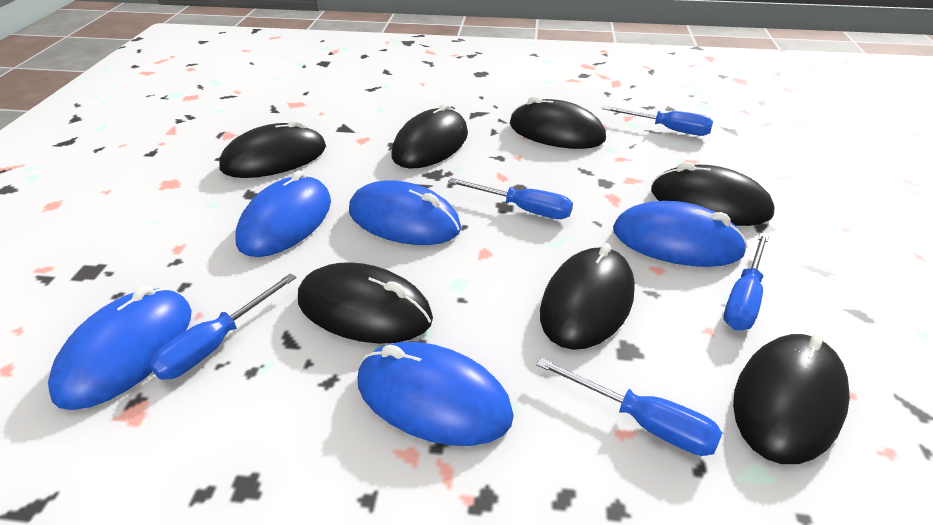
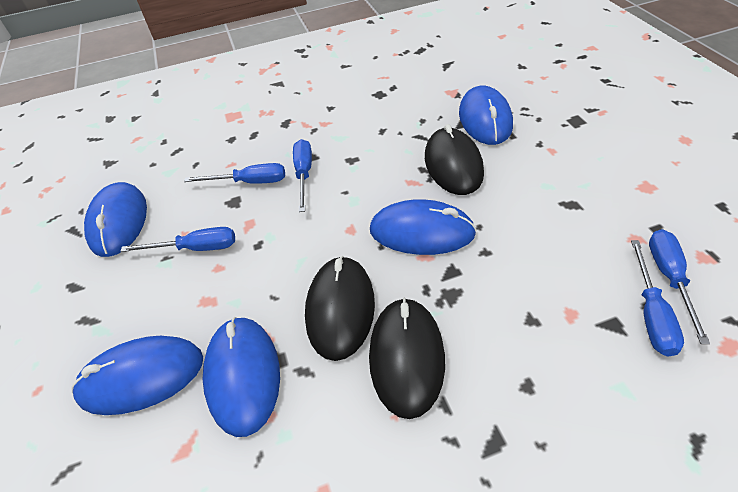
black mouse: [219,120,326,178] [298,262,433,344] [391,103,468,168] [510,96,606,149] [540,243,635,350] [651,162,775,226] [733,334,850,464] = 7 -> [305,256,375,361] [369,297,445,419] [425,124,484,195] = 3

